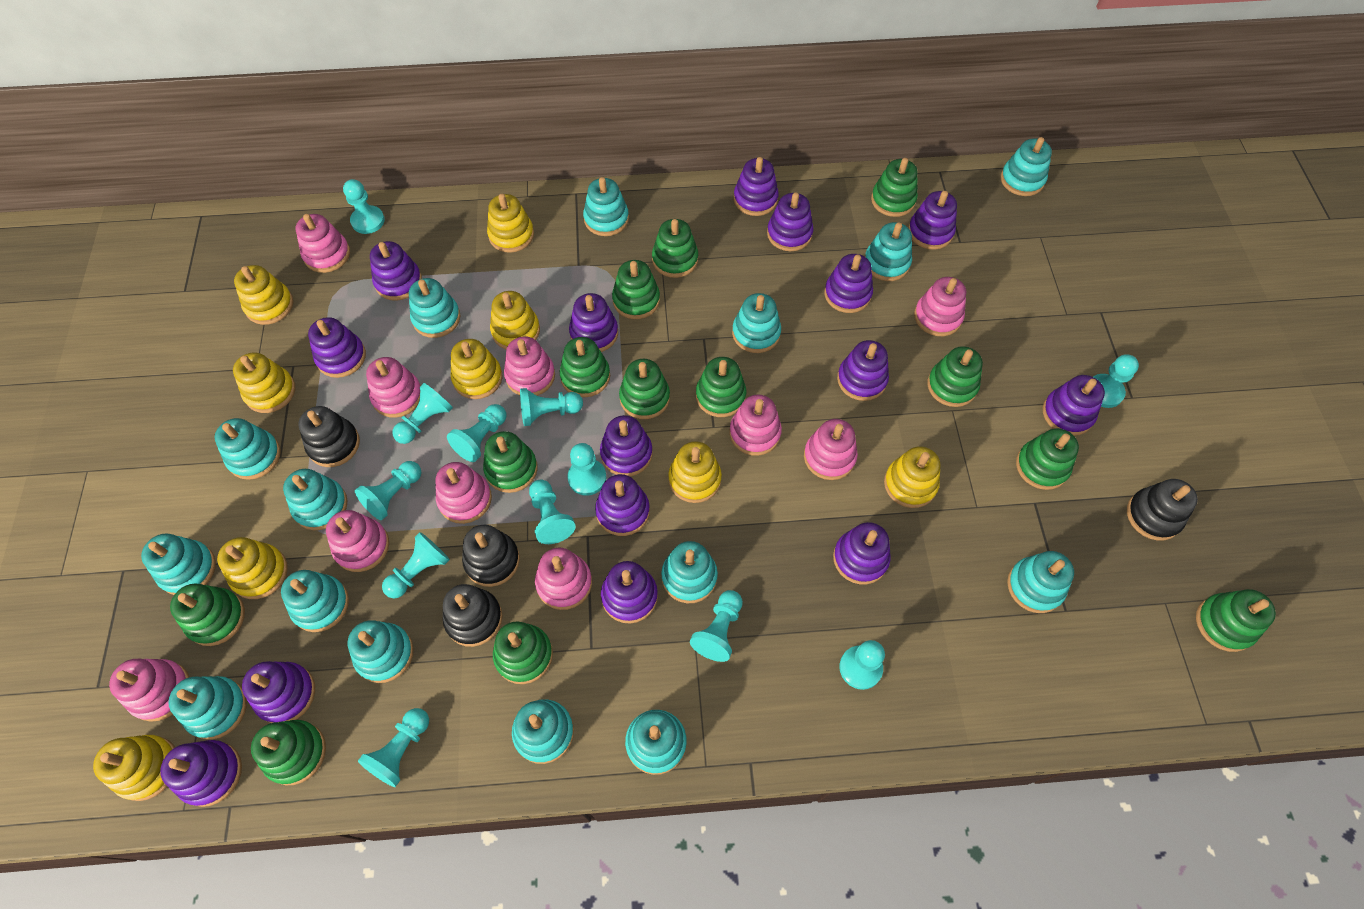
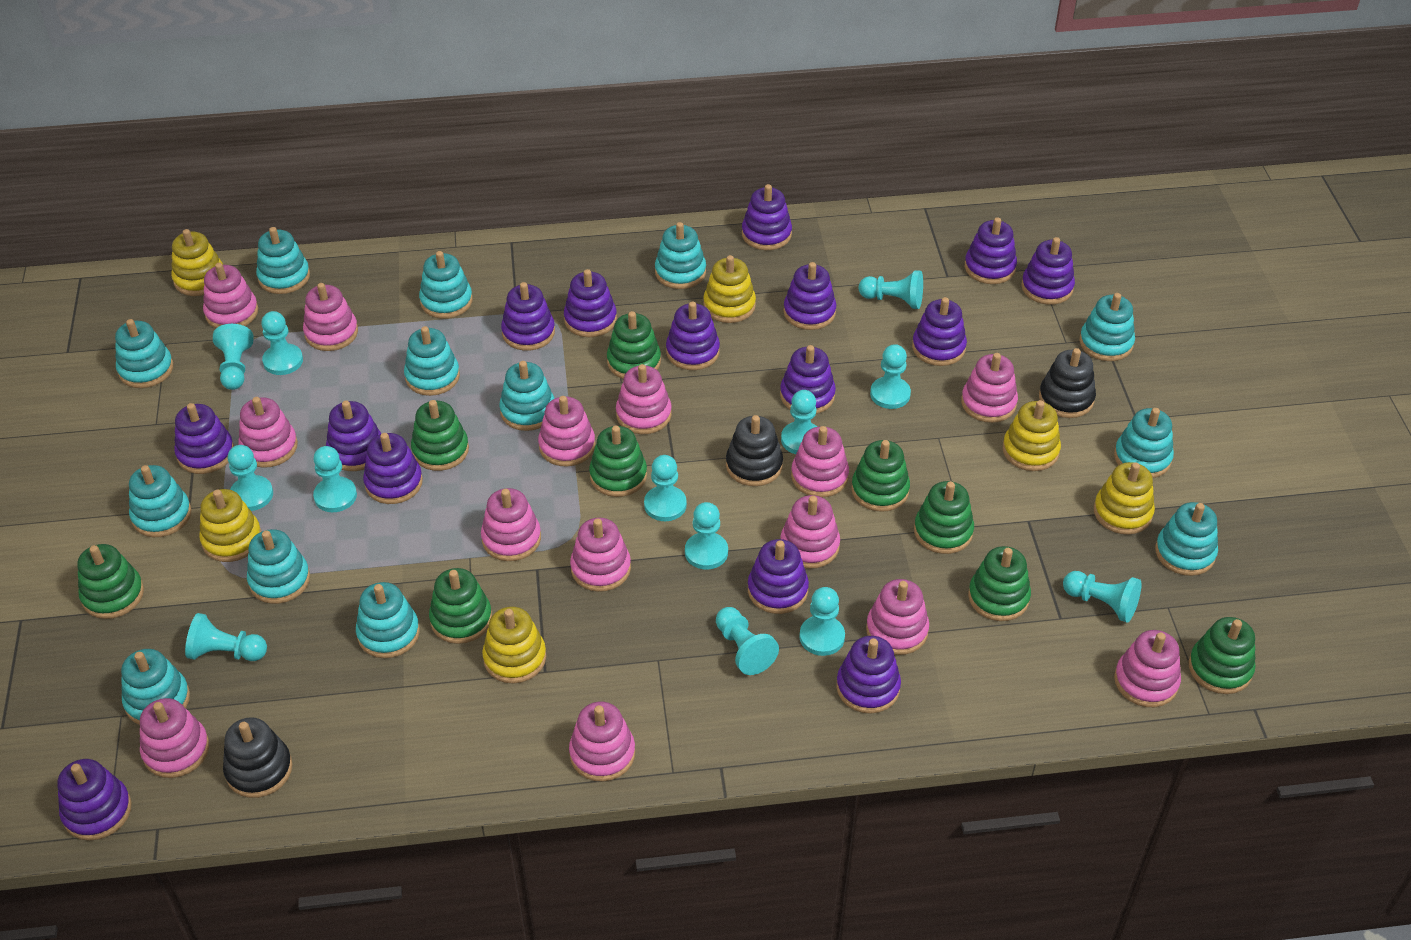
black stacking toy: [298,406,360,467] [443,584,502,647] [462,525,520,587] [1127,479,1198,540] = 4 -> [223,717,293,798] [726,415,783,486] [1039,348,1096,418] = 3
green stacking toy: [170,584,245,646] [251,720,326,785] [483,431,538,493] [493,622,553,684] [560,337,610,397] [612,260,660,319] [619,359,670,419] [652,219,698,278] [696,357,746,417] [871,158,918,217] [928,346,983,407] [1016,428,1079,490] [1196,589,1276,652] = 13 -> [77,544,144,619] [411,400,469,471] [429,568,492,644] [589,426,647,497] [607,311,661,379] [851,440,910,512] [914,481,974,554] [968,546,1031,621] [1189,617,1256,694] = 9
pink stacking toy: [109,659,190,722] [296,214,350,273] [326,510,389,572] [366,357,421,418] [435,462,492,524] [504,336,555,396] [535,548,592,610] [730,394,782,456] [804,419,858,480] [914,277,966,336] = 10 -> [140,698,209,778] [203,263,258,328] [238,397,298,468] [303,283,358,351] [481,488,541,561] [538,396,595,467] [569,702,635,782] [570,518,631,592] [616,364,672,434] [781,495,840,569] [791,426,849,497] [866,579,929,655] [961,353,1018,423] [1114,630,1181,707] = 14
turquoise pawn: [343,179,385,234] [355,461,422,520] [358,708,429,787] [382,532,450,598] [392,383,453,444] [447,404,507,462] [520,388,583,426] [529,480,576,544] [567,443,606,496] [690,590,743,662] [839,640,885,690] [1093,354,1139,408] = 12 -> [185,613,267,661] [213,324,253,390] [228,445,273,511] [261,311,303,375] [313,446,357,512] [644,455,687,521] [685,502,728,570] [716,607,779,675] [781,390,817,454] [799,587,845,656] [859,270,923,309] [870,344,911,409] [1063,571,1141,623] = 13
turquoise stacking toy: [141,533,216,595] [168,676,247,740] [214,418,281,480] [281,570,349,632] [283,469,348,530] [348,620,414,683] [409,278,460,338] [512,699,574,764] [583,177,629,236] [625,710,687,775] [661,541,718,603] [732,293,781,353] [865,222,912,281] [1001,137,1052,196] [1007,551,1074,613] = 15 -> [115,319,173,388] [121,649,190,725] [129,465,191,537] [247,529,310,604] [256,227,310,294] [356,582,420,658] [404,326,460,396] [419,251,473,319] [499,361,555,431] [655,222,706,289] [1079,293,1135,361] [1114,408,1174,478] [1155,502,1218,576] = 13
yellow stacking toy: [93,735,175,801] [217,537,288,599] [233,352,295,413] [234,265,293,325] [451,339,503,399] [487,194,534,253] [490,291,540,349] [668,441,722,503] [884,446,941,508] = 9 -> [171,229,223,296] [199,489,261,562] [482,607,546,684] [703,255,756,323] [1003,400,1061,471] [1094,462,1155,535] = 6

